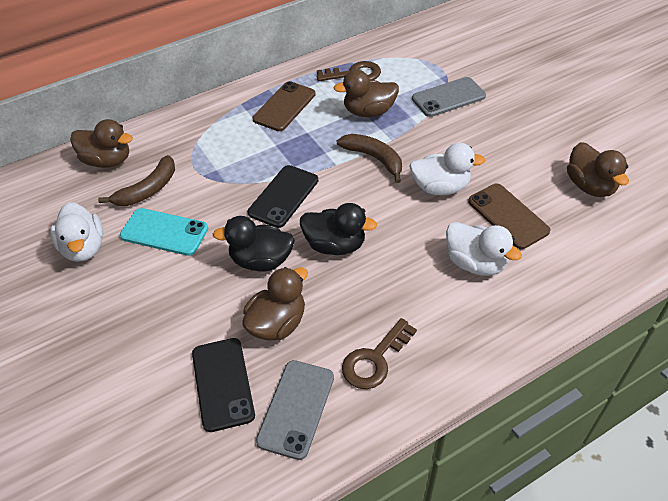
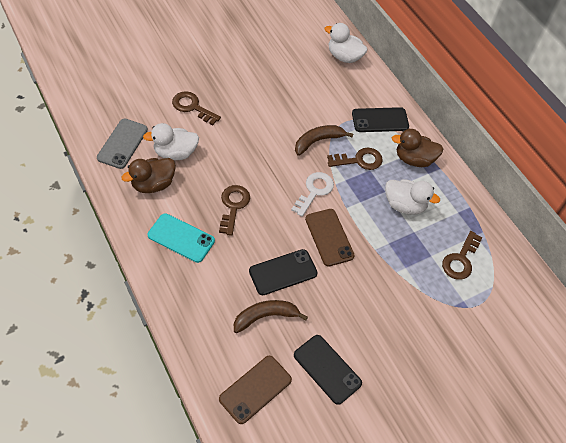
black duck: [213,216,295,272] [300,203,377,255] = 2 -> none = 0
black phone: [192,338,255,432] [248,165,318,228] = 2 -> [249,249,318,295] [294,335,362,405] [352,107,409,132] = 3
brown duck: [70,119,133,168] [242,267,308,341] [333,70,399,117] [567,142,629,197] = 4 -> [121,158,176,193] [392,129,444,167] = 2
brown key: [317,61,381,81] [342,318,417,389] = 2 -> [172,91,221,125] [219,185,250,236] [327,148,383,170] [442,231,482,280] = 4
grey phone: [256,360,334,460] [412,77,486,117] = 2 -> [97,119,148,169] = 1
white key: none = 0 -> [291,172,334,217] = 1

